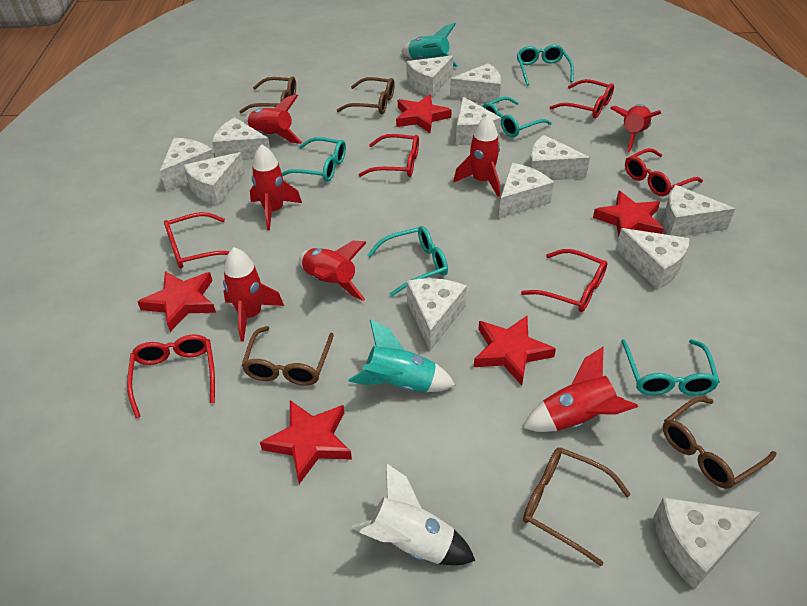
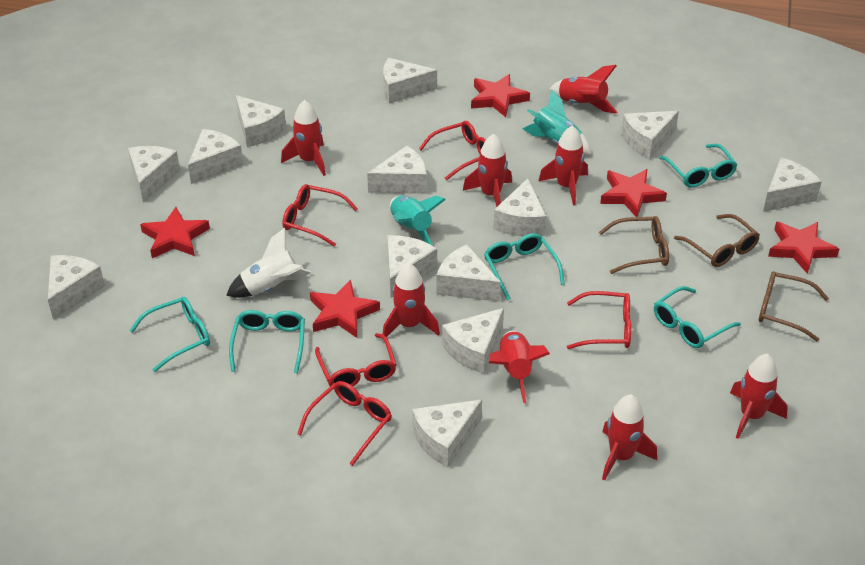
brown glasses: [239,76,296,113] [241,326,334,386] [337,77,395,114] [523,447,631,566] [663,397,776,489] = 5 -> [599,216,669,274] [674,214,760,267] [759,272,829,341] = 3
red glasses: [127,334,215,418] [164,212,230,268] [358,134,419,177] [521,249,607,312] [549,79,614,118] [625,148,703,196] = 6 -> [282,184,358,247] [297,381,392,466] [315,333,396,386] [419,121,486,180] [567,291,631,349] = 5
red rocket: [223,247,284,342] [244,94,302,144] [250,144,302,230] [299,241,367,301] [454,115,500,196] [523,347,638,432] [610,104,661,152] = 7 -> [281,100,326,176] [383,263,440,337] [463,134,512,207] [489,331,550,403] [539,126,588,205] [549,65,617,114] [602,395,657,480] [730,354,788,439] = 8
white cheese: [160,138,214,191] [183,152,245,206] [212,117,271,160] [406,55,453,97] [407,278,467,351] [450,63,501,104] [456,97,501,145] [498,163,554,219] [529,135,590,180] [616,228,690,290] [654,497,760,589] [663,185,735,237] = 12 -> [48,255,105,320] [128,146,180,202] [188,129,243,184] [236,95,286,147] [367,146,427,194] [383,58,437,104] [387,235,437,298] [412,400,482,467] [436,244,501,302] [442,308,504,374] [493,178,546,237] [621,111,679,159] [763,158,822,212] = 13

